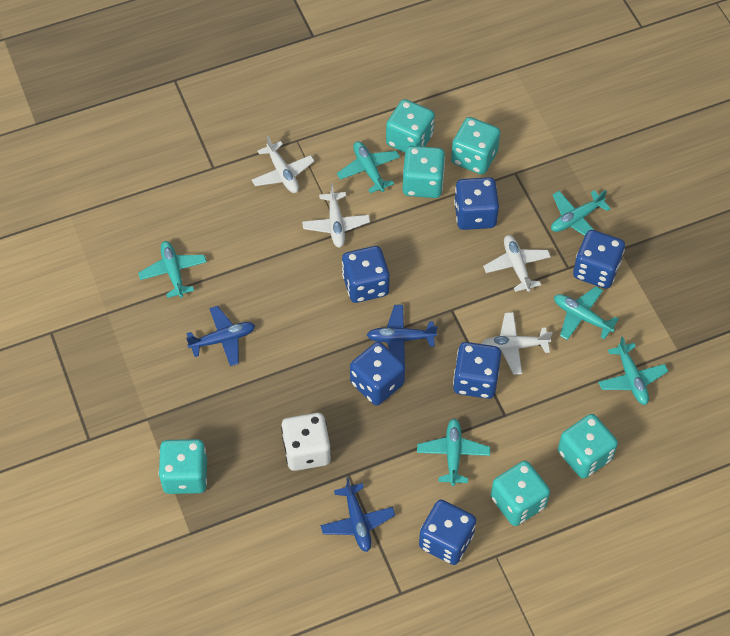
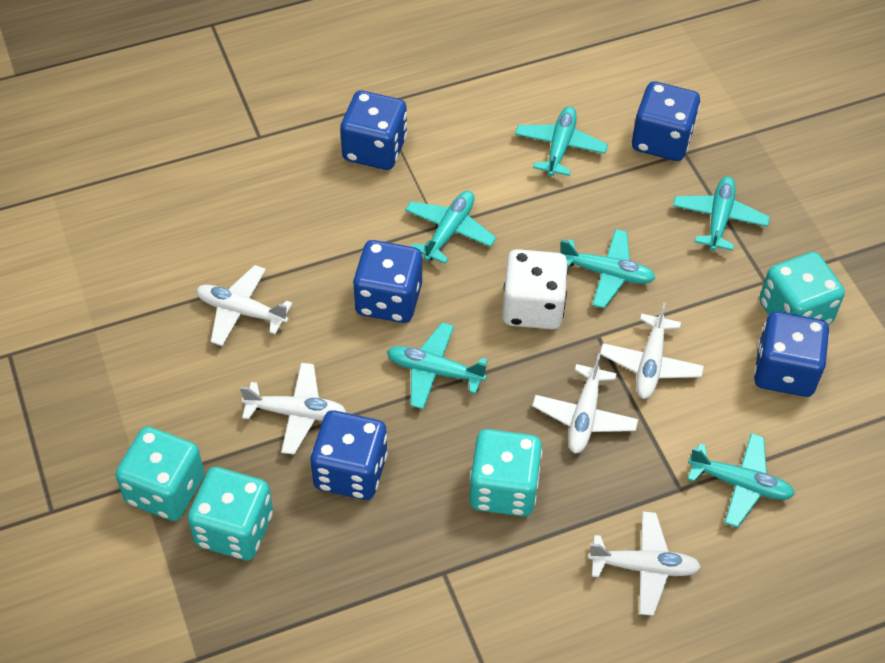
blue dice: [342,246,390,303] [350,342,405,406] [419,500,476,565] [453,342,501,399] [454,177,499,230] [573,230,625,289] = 6 -> [310,410,388,500] [340,91,407,170] [353,240,422,323] [632,81,700,161] [754,311,829,397] = 5
blue plane: [186,306,255,366] [320,478,395,552] [367,305,438,365] = 3 -> none = 0
turquoise dice: [159,439,207,494] [386,99,435,153] [402,146,445,198] [451,117,500,174] [491,461,550,526] [558,414,618,479] = 6 -> [115,427,204,521] [188,467,273,560] [469,429,542,516] [759,252,845,325] = 4
white plane: [252,136,315,193] [302,183,370,248] [481,312,552,375] [483,235,551,292] = 4 -> [196,265,292,346] [240,363,347,455] [532,353,638,453] [588,511,701,616] [600,302,704,399] = 5

